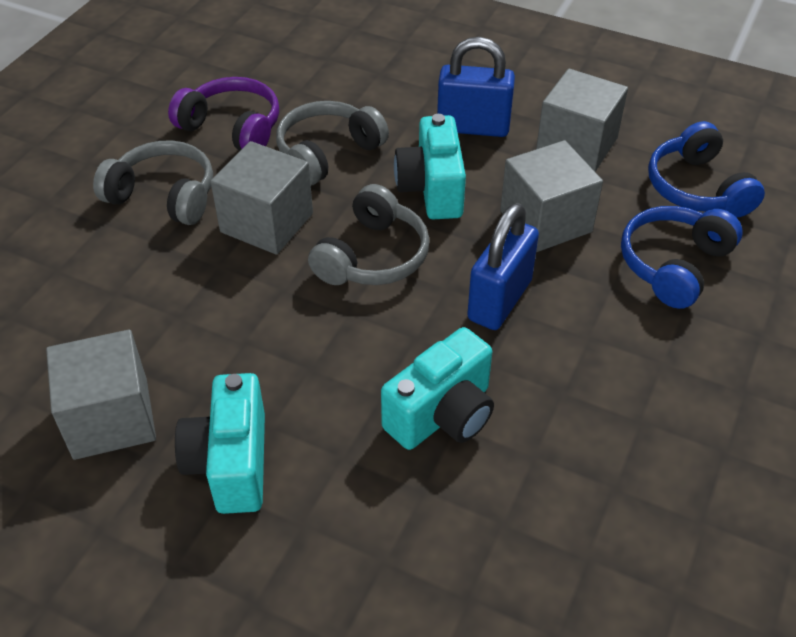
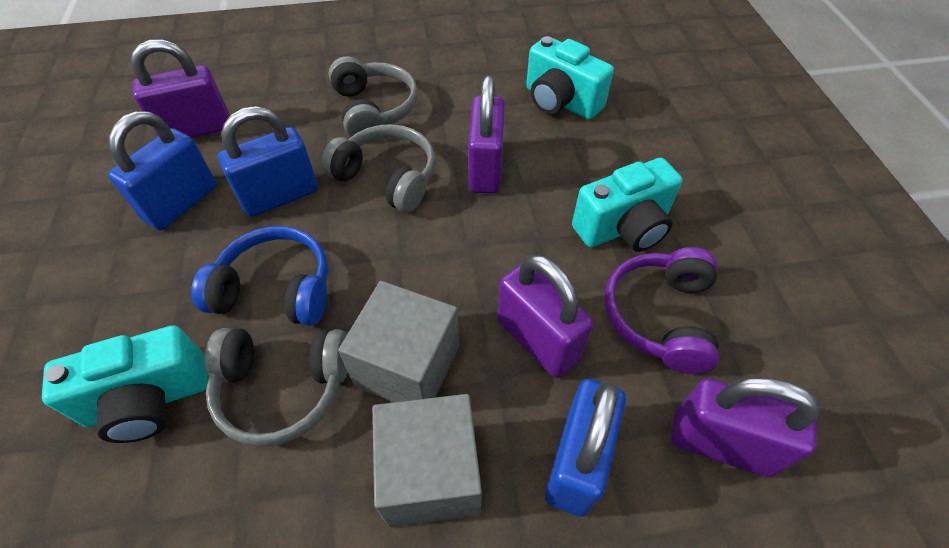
blue headphones: [621,206,743,309] [648,121,765,218] = 2 -> [191,226,328,326] = 1
blue padlock: [437,37,515,137] [467,203,539,330] = 2 -> [108,111,217,230] [218,106,318,217] [545,379,626,517] = 3
grey cube: [46,330,156,460] [211,141,313,255] [500,140,603,252] [536,69,628,172] = 4 -> [338,281,459,402] [372,394,482,527] = 2
purple padlock: none = 0 -> [131,39,230,138] [468,75,505,194] [497,254,593,378] [671,377,820,477] = 4

